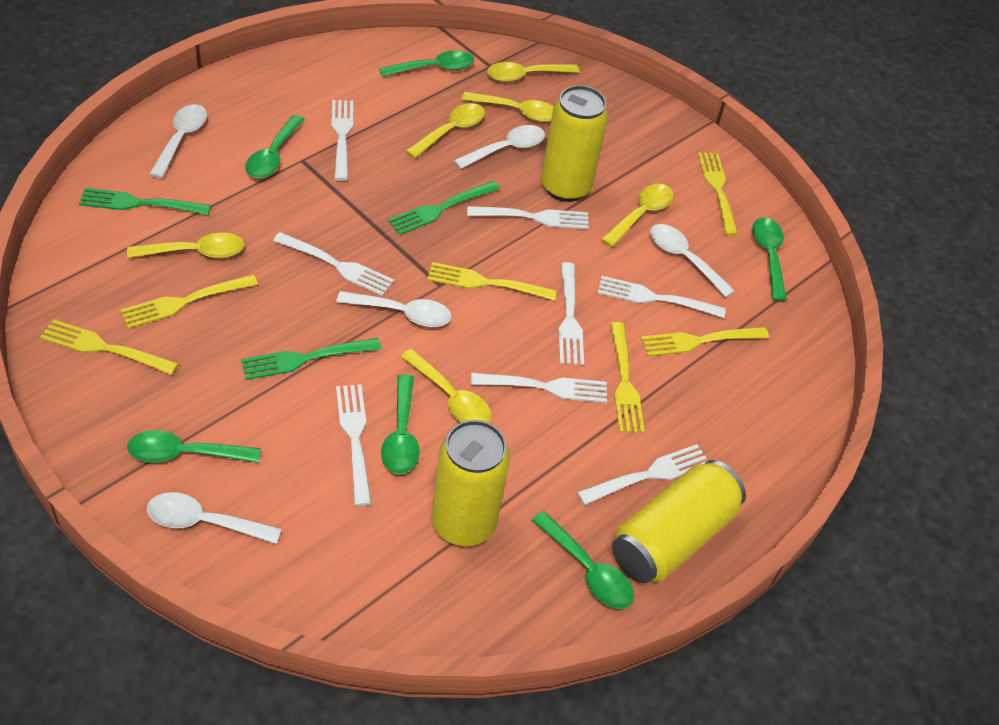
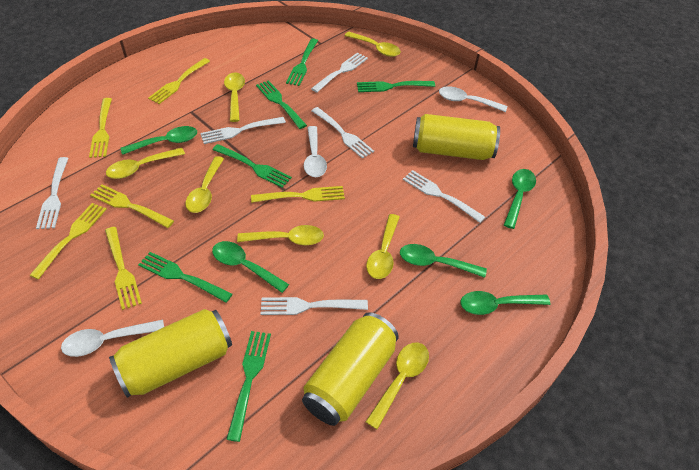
green fork: [79,188,211,215] [241,338,381,380] [388,181,500,235] = 3 -> [138,252,232,303] [212,144,292,188] [226,331,271,442] [256,80,307,129] [286,39,318,86] [357,81,435,92] = 6
green spoon: [127,430,261,463] [245,115,305,178] [379,50,475,77] [381,374,419,474] [532,511,634,609] [752,217,787,301] = 6 -> [121,126,197,155] [212,241,289,293] [400,244,487,278] [460,291,550,315] [504,169,536,229] = 5
white fork: [273,232,394,296] [332,100,353,181] [336,384,371,506] [467,206,589,229] [471,373,607,403] [558,262,584,365] [577,444,707,505] [598,276,726,318] = 8 -> [36,157,69,229] [200,117,286,144] [261,297,368,315] [311,53,368,93] [311,107,374,159] [403,170,485,223] = 6
white spoon: [147,492,282,544] [149,104,207,178] [336,291,451,327] [454,125,545,169] [650,224,735,298] = 5 -> [61,320,164,357] [304,126,327,177] [439,86,507,112] = 3
yellow spoon: [127,233,245,258] [400,349,492,423] [406,103,485,158] [462,92,554,122] [487,62,579,82] [601,184,674,247] = 6 -> [106,148,185,179] [186,156,224,213] [224,72,245,122] [237,225,324,245] [345,32,401,57] [366,214,400,279] [366,343,429,430] = 7

